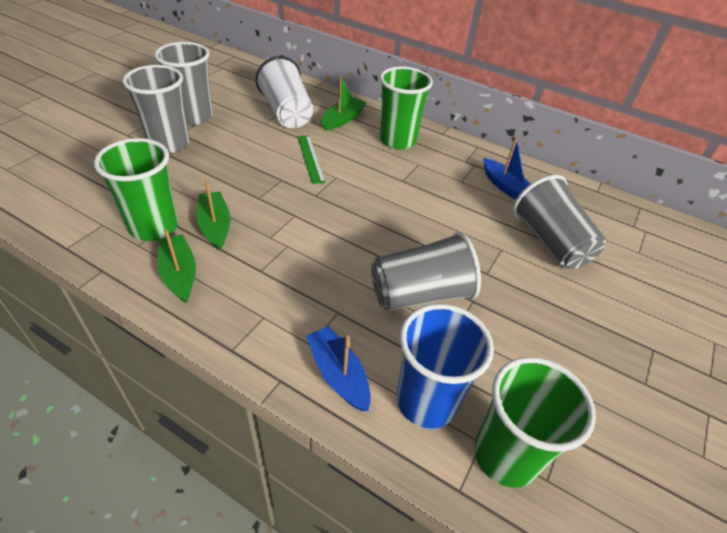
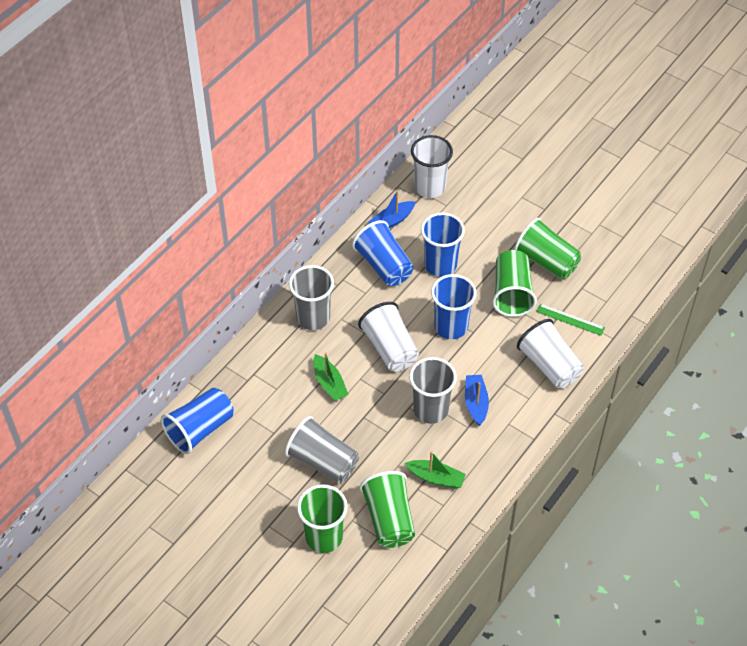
blue cup: [397,304,494,429] = 1 -> [161,388,234,454] [352,220,414,286] [421,212,465,277] [431,274,477,339] = 4
green boat: [158,229,196,303] [197,181,230,251] [321,76,367,130] = 3 -> [313,352,349,401] [405,451,466,489] = 2
green cup: [94,138,178,241] [380,66,433,149] [474,357,596,488] = 3 -> [297,484,348,553] [360,471,415,548] [492,250,537,317] [514,218,581,279] = 4
grey cup: [122,65,190,153] [154,42,213,125] [371,232,481,311] [513,175,606,269] = 4 -> [285,416,359,483] [289,265,334,330] [409,357,457,424] = 3
white cup: [255,56,313,128] = 1 -> [358,302,419,371] [411,135,453,198] [517,319,584,388] = 3

